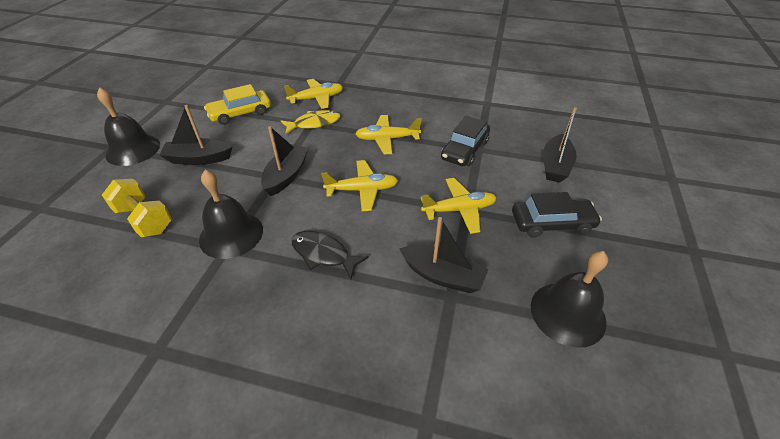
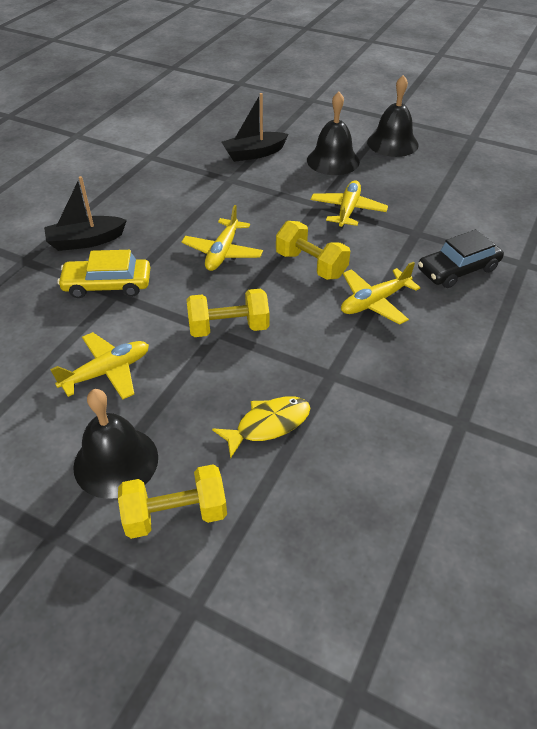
black boat: [159,105,233,165] [261,126,309,196] [399,217,488,293] [543,107,577,183] = 4 -> [44,176,127,251] [222,93,289,162] = 2
black car: [441,116,490,166] [512,192,602,238] = 2 -> [418,229,504,288] = 1
black fish: [291,231,369,279] = 1 -> none = 0
yellow dumbbell: [102,179,172,237] = 1 -> [118,464,227,539] [187,288,269,337] [276,221,350,280] = 3

